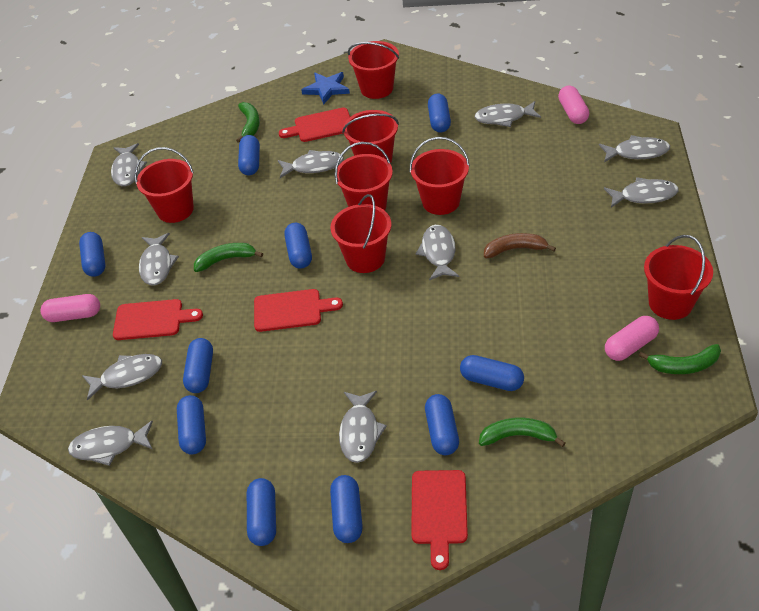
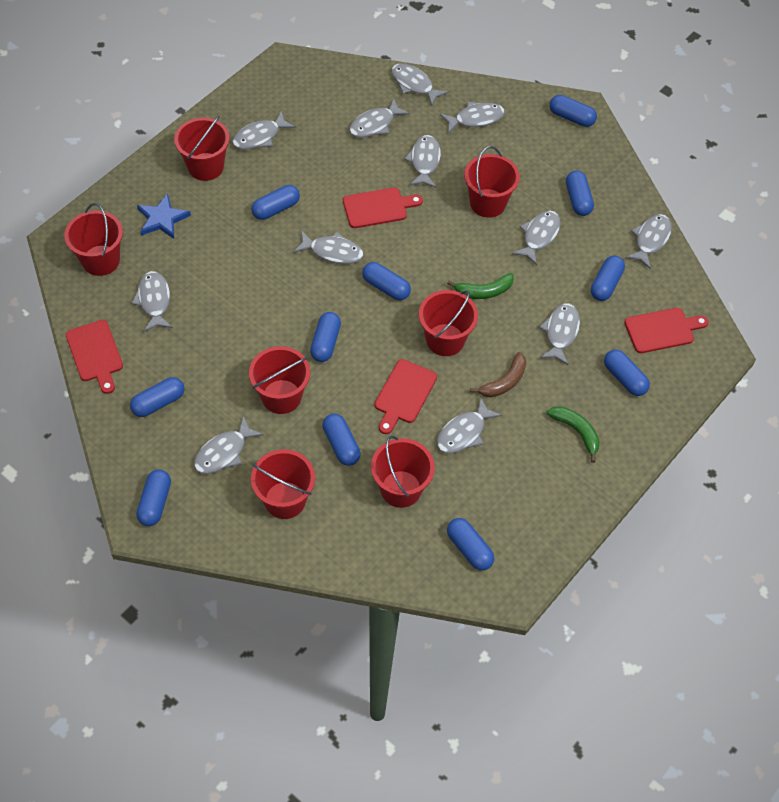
blue capsule: [79,232,105,277] [177,395,206,455] [183,338,213,393] [238,135,260,175] [247,478,276,546] [284,223,312,269] [330,475,363,543] [425,394,459,455] [428,94,451,133] [460,355,524,391] = 10 -> [130,377,184,417] [136,469,171,526] [251,185,300,220] [310,312,341,362] [322,413,361,466] [362,262,411,300] [447,518,494,571] [550,95,597,127] [566,170,594,216] [591,256,625,301] [604,349,650,396] = 11
green banana: [194,243,263,272] [236,102,260,143] [479,418,565,447] [639,344,721,374] = 4 -> [447,273,514,299] [547,406,600,463] = 2
grey fish: [68,421,153,466] [82,354,162,401] [111,143,147,186] [139,233,179,285] [278,150,344,178] [339,391,387,463] [416,225,459,281] [475,101,541,127] [599,135,670,162] [604,177,679,208] = 10 -> [131,271,173,332] [194,416,264,474] [232,111,296,150] [293,231,364,264] [349,99,410,138] [391,63,449,106] [404,135,441,188] [437,397,502,454] [440,102,505,133] [512,210,561,265] [539,303,580,365] [625,214,672,269] = 12
pink capsule: [40,294,100,322] [558,85,589,124] [605,316,659,361] = 3 -> none = 0

